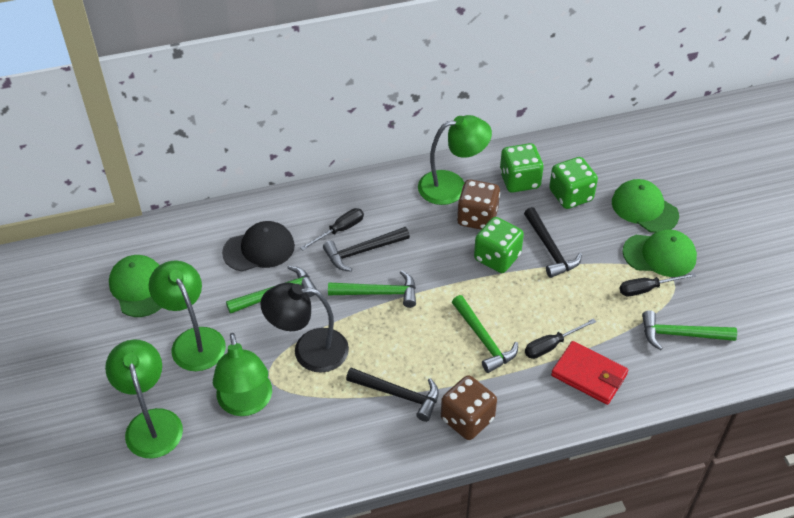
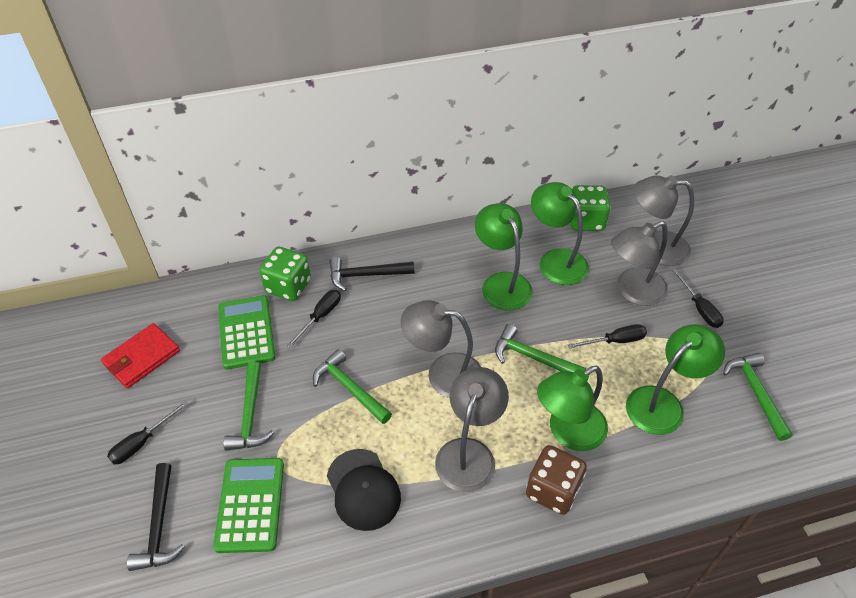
black hammer: [323,227,410,272] [346,368,439,422] [524,207,582,278] = 3 -> [127,463,185,571] [330,257,414,291] = 2
black lamp: [260,283,349,373] = 1 -> none = 0
black screwdriver: [300,208,364,250] [525,318,596,359] [619,273,696,296] = 3 -> [107,401,188,464] [287,290,341,348] [568,324,647,349] [672,268,724,328] = 4
brown dice: [441,375,497,440] [457,180,500,230] = 2 -> [526,445,587,515] = 1
green calculator: none = 0 -> [213,458,284,553] [218,295,275,369] = 2
green cap: [109,255,162,317] [612,179,679,233] [622,230,697,277] = 3 -> none = 0
green dice: [474,217,524,273] [500,143,544,193] [549,157,598,209] = 3 -> [259,246,311,301] [570,185,611,231] = 2
grey lamp: none = 0 -> [401,300,481,398] [435,367,509,492] [611,221,668,306] [633,175,694,266] = 4

